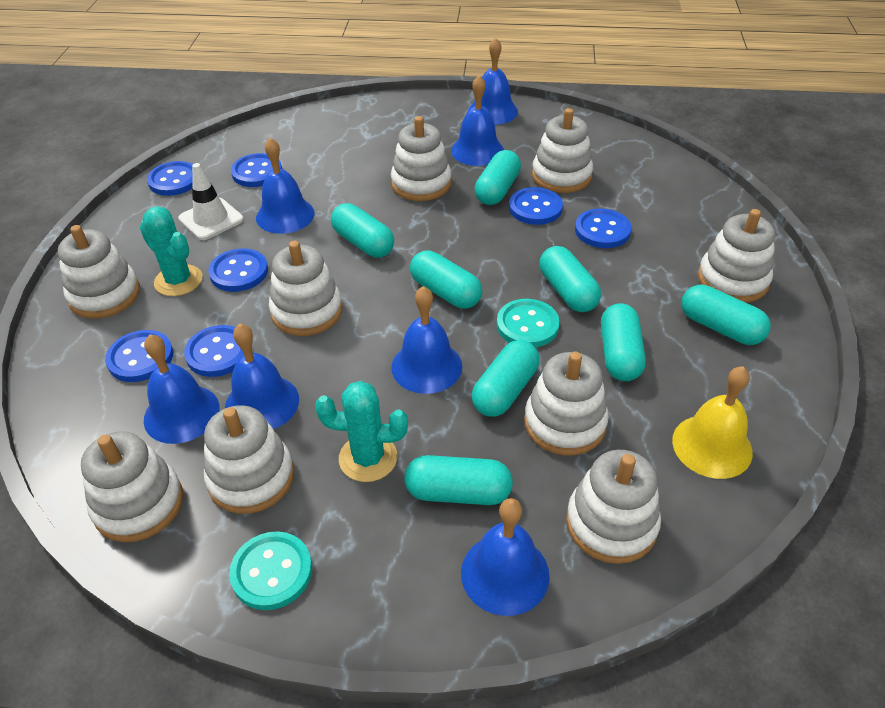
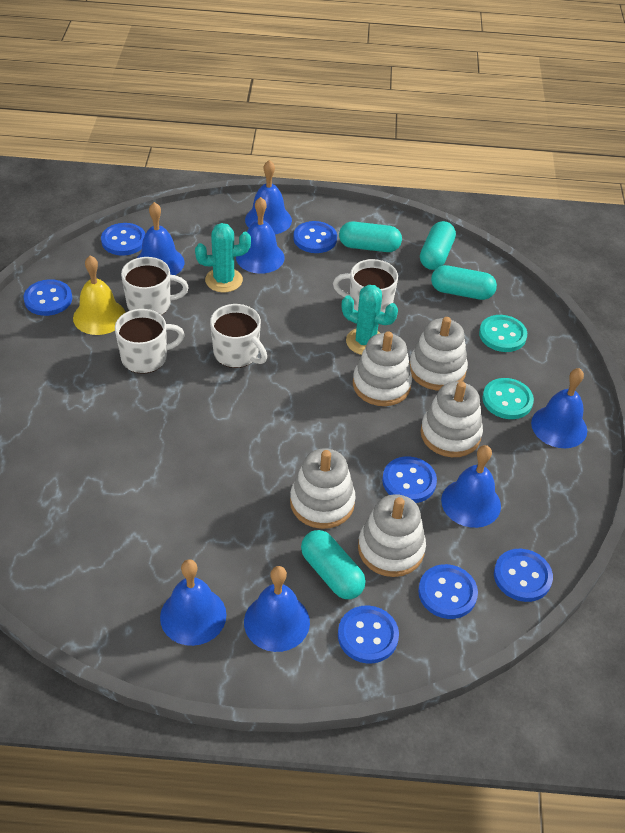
turquoise capsule: [331,203,394,258] [404,455,513,505] [410,250,482,309] [472,340,539,417] [474,150,521,205] [539,246,601,312] [601,303,646,381] [681,285,771,345] = 8 -> [301,530,366,599] [339,222,402,252] [420,221,456,270] [431,265,497,300] = 4
white mug: none = 0 -> [115,309,185,374] [121,257,189,315] [210,304,267,368] [333,259,398,313] = 4
white stacking toy: [58,225,140,319] [81,431,183,542] [204,405,294,514] [269,241,342,336] [391,116,451,201] [524,352,609,455] [532,108,593,193] [566,450,661,564] [698,209,775,303] = 9 -> [290,449,356,529] [353,331,412,406] [358,494,426,577] [409,317,468,391] [420,381,483,457] = 5
white traffic cone: [178,163,244,240] = 1 -> none = 0

